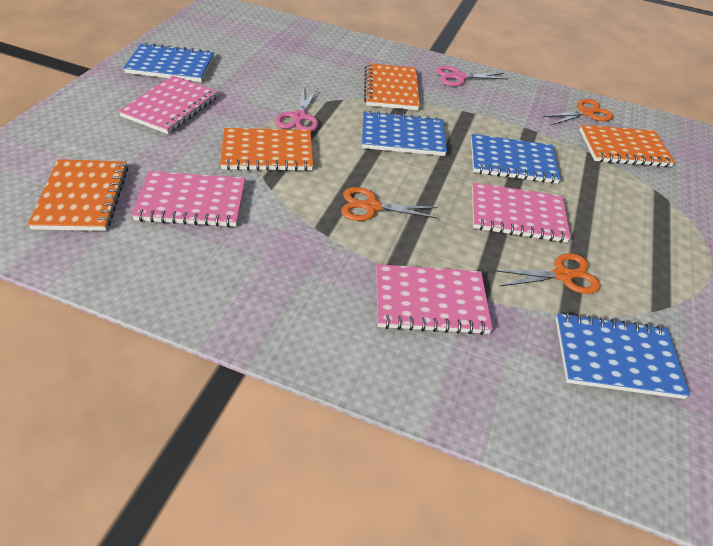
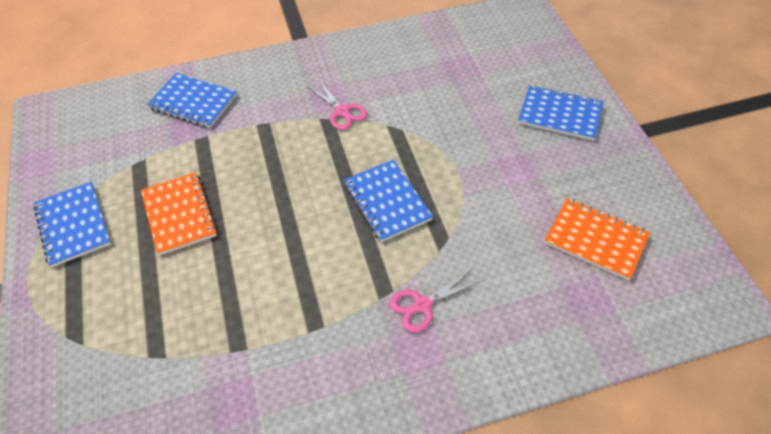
orange notebook: [28,159,128,231] [220,128,313,171] [364,63,420,110] [580,125,675,167] = 4 -> [141,172,217,256] [545,198,650,281] = 2
orange scissors: [341,187,438,221] [493,253,600,294] [543,99,613,125] = 3 -> none = 0
pink notebook: [118,75,218,134] [132,171,245,227] [376,264,493,335] [472,182,571,243] = 4 -> none = 0

